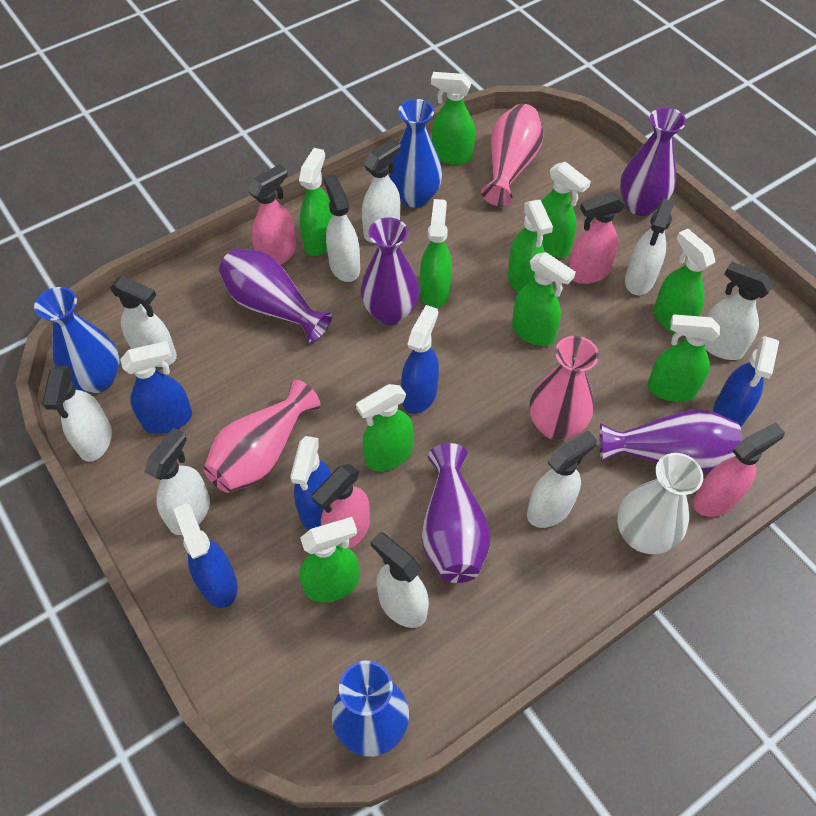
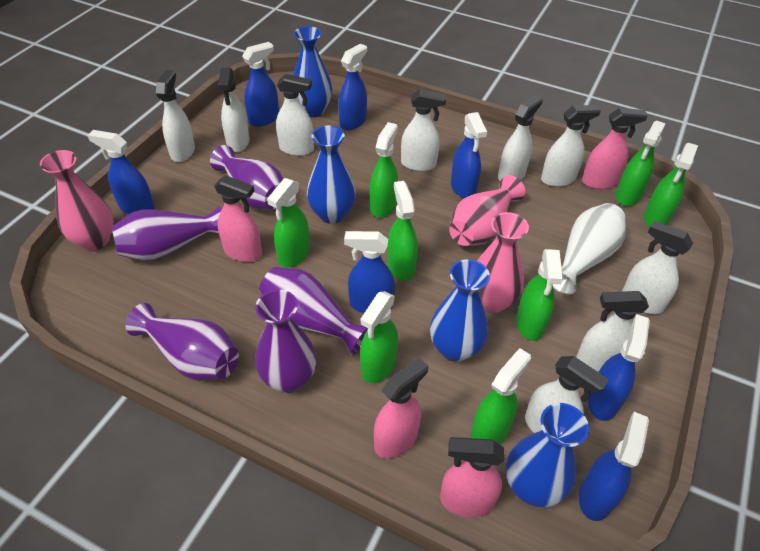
blue spray bottle: [120,341,192,434] [173,503,238,608] [290,436,331,530] [401,305,439,414] [713,336,779,427] = 5 -> [87,130,155,214] [242,42,279,127] [338,43,367,130] [344,231,395,313] [451,112,487,198] [579,412,649,521] [588,314,650,421] = 7
blue vase: [34,287,120,393] [332,661,409,757] [389,99,442,208] = 3 -> [293,26,332,117] [307,126,356,224] [430,259,490,362] [506,403,589,507] = 4
green spray bottle: [299,148,333,256] [300,517,359,603] [356,384,413,471] [420,199,452,308] [431,72,475,165] [508,200,553,293] [512,252,576,346] [541,161,591,258] [647,315,720,402] [654,229,715,334] = 10 -> [267,178,310,267] [360,291,398,383] [370,122,398,218] [387,181,418,281] [470,348,531,445] [516,249,563,341] [616,120,666,206] [644,143,698,227] = 8

